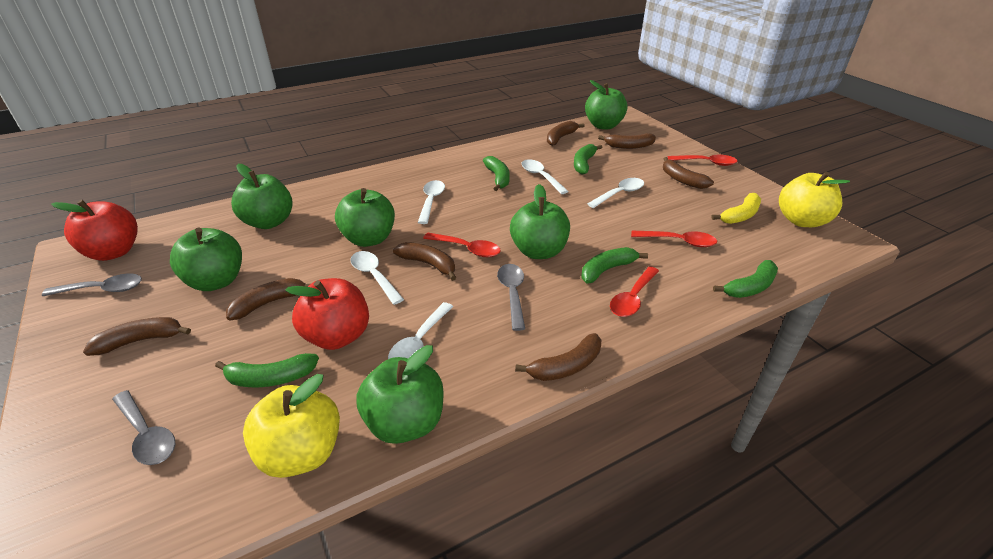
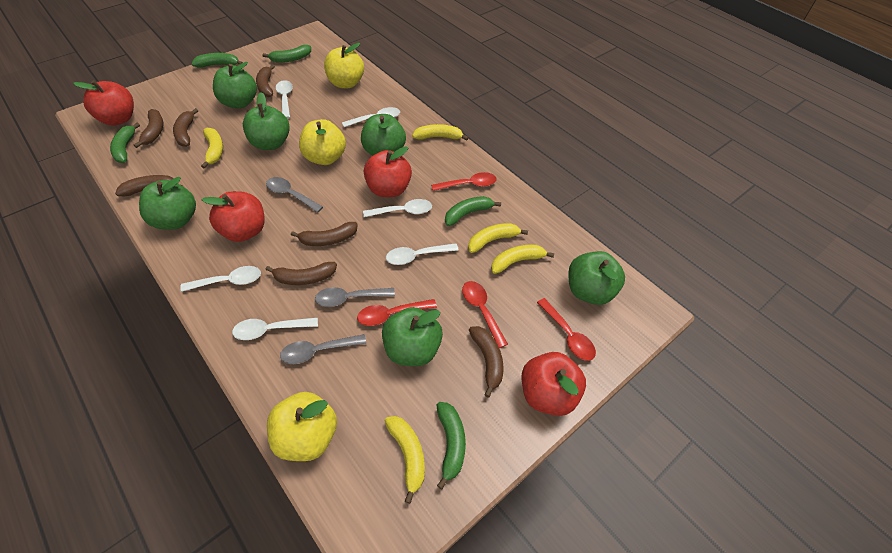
red apple: [51,200,138,261] [285,278,369,350] = 2 -> [73,80,134,126] [202,191,265,242] [364,146,412,197] [522,352,586,416] = 4
white spoon: [350,251,404,305] [388,302,453,359] [418,180,445,224] [521,159,568,194] [587,178,644,208] = 5 -> [180,266,261,292] [232,317,318,340] [276,80,293,118] [342,107,400,127] [363,199,432,217] [386,243,459,265] = 6
yellow apple: [243,374,340,478] [779,172,850,227] = 2 -> [267,392,337,461] [299,119,346,165] [324,43,364,88] = 3
yellow banana: [711,193,761,224] = 1 -> [201,128,223,168] [385,416,425,504] [412,124,469,141] [468,223,528,253] [491,245,554,274] = 5

